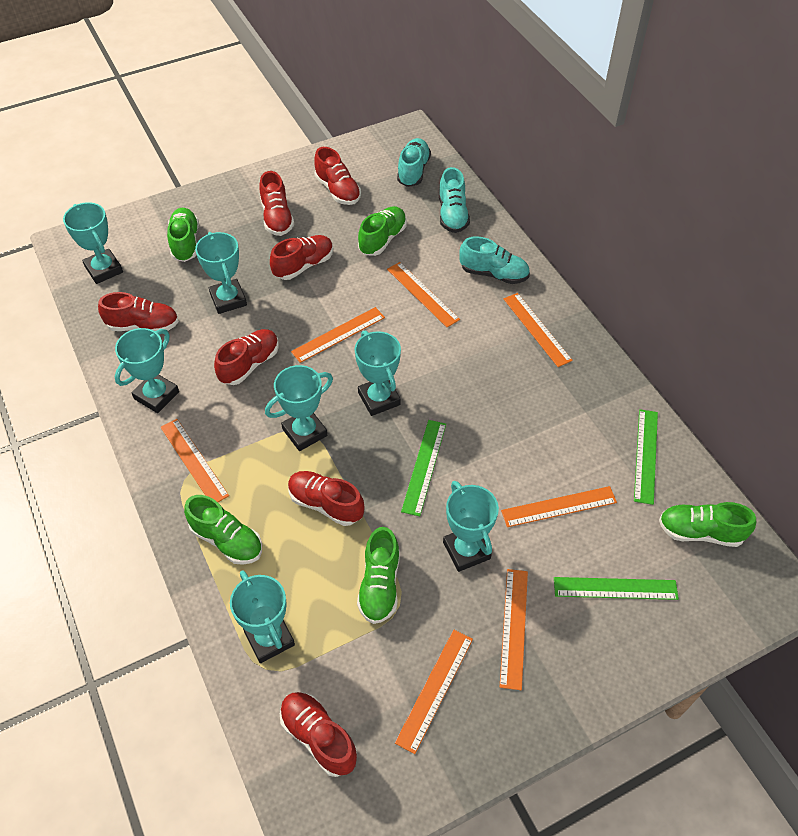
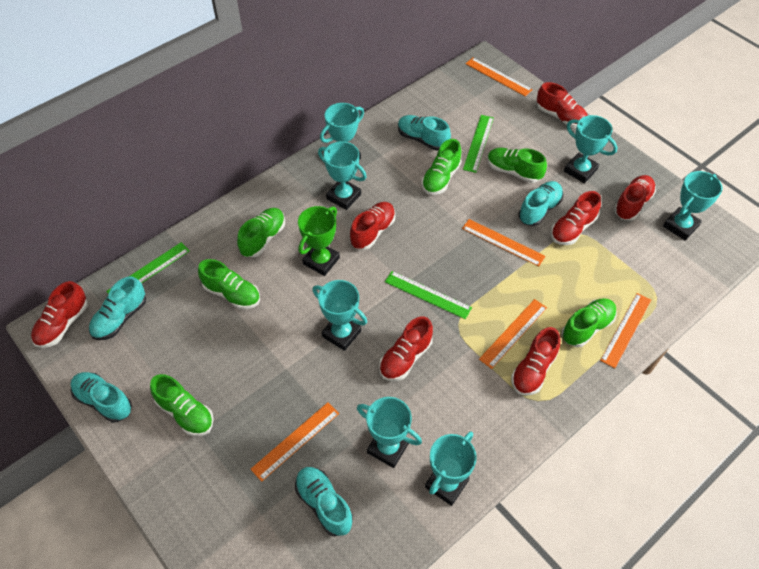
green shoe: [167,208,199,262] [184,495,262,565] [357,527,400,624] [358,206,407,256] [659,502,756,547] = 5 -> [150,374,214,436] [198,259,260,309] [237,208,285,257] [422,139,461,195] [487,148,547,183] [562,298,617,347] = 6
green trophy: none = 0 -> [298,206,340,276] = 1
orange ruler: [161,419,229,502] [291,307,385,363] [387,262,460,327] [395,630,473,754] [500,569,528,690] [501,486,617,527] [504,293,573,367] = 7 -> [251,402,339,482] [462,219,546,267] [466,58,533,97] [479,299,547,369] [600,293,651,368] = 5
turquoise shoe: [397,138,431,187] [439,167,470,233] [459,237,530,284] = 3 -> [71,372,132,423] [89,276,146,340] [295,467,353,536] [398,115,451,150] [518,181,563,226] = 5

